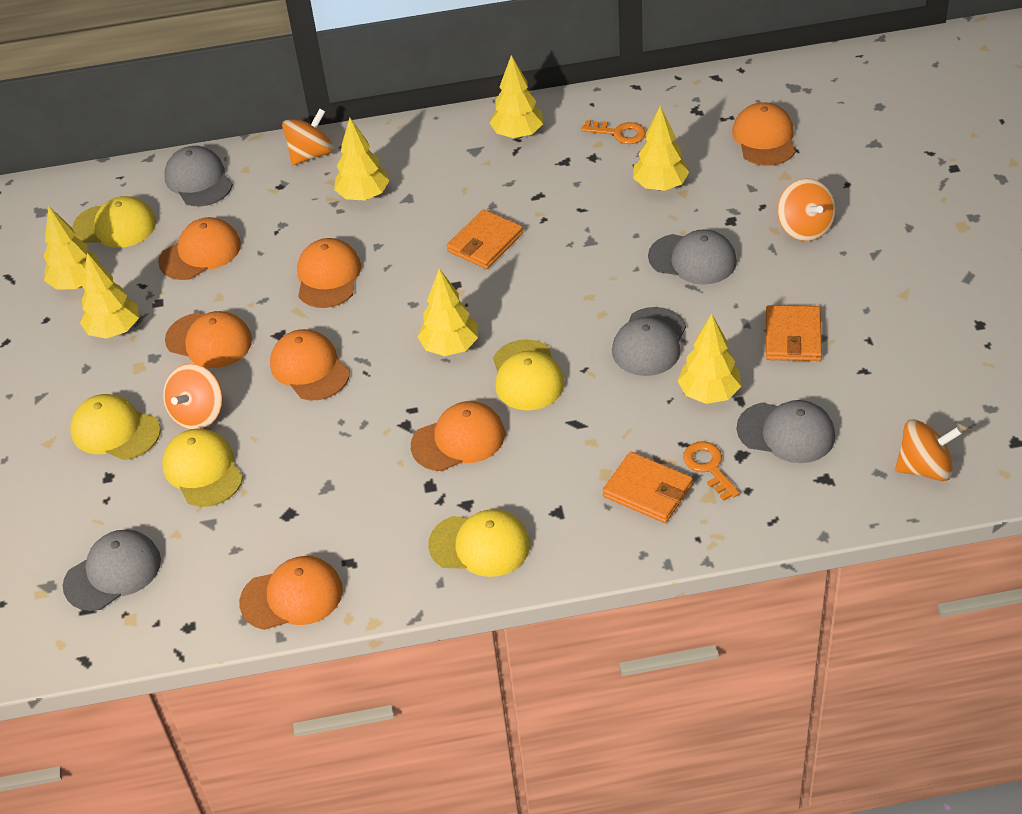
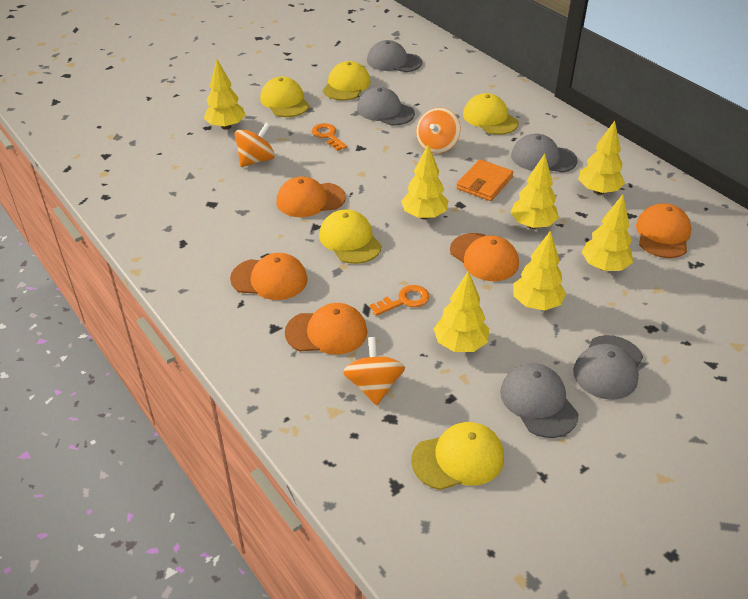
orange cap: [158,217,241,280] [165,311,252,368] [239,556,343,630] [270,329,350,400] [297,238,361,308] [411,401,505,471] [732,102,795,166] = 7 -> [230,253,308,300] [277,176,346,217] [285,303,367,355] [450,233,519,281] [636,203,691,258] = 5
orange spinning top: [163,364,223,429] [282,109,334,165] [777,179,836,241] [895,419,962,481] = 4 -> [235,123,275,167] [343,337,405,405] [416,108,461,154] = 3
orange wallet: [447,209,523,269] [602,452,693,523] [766,305,822,361] = 3 -> [456,159,513,201] = 1

